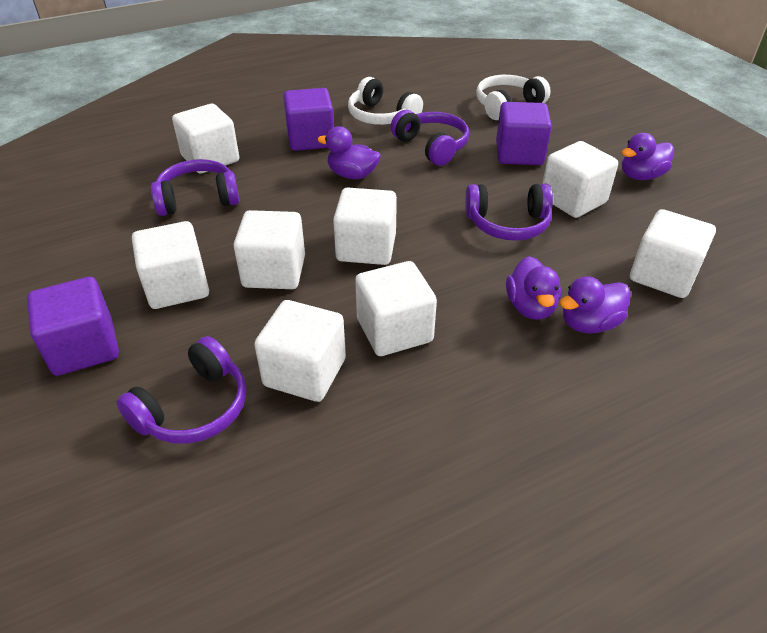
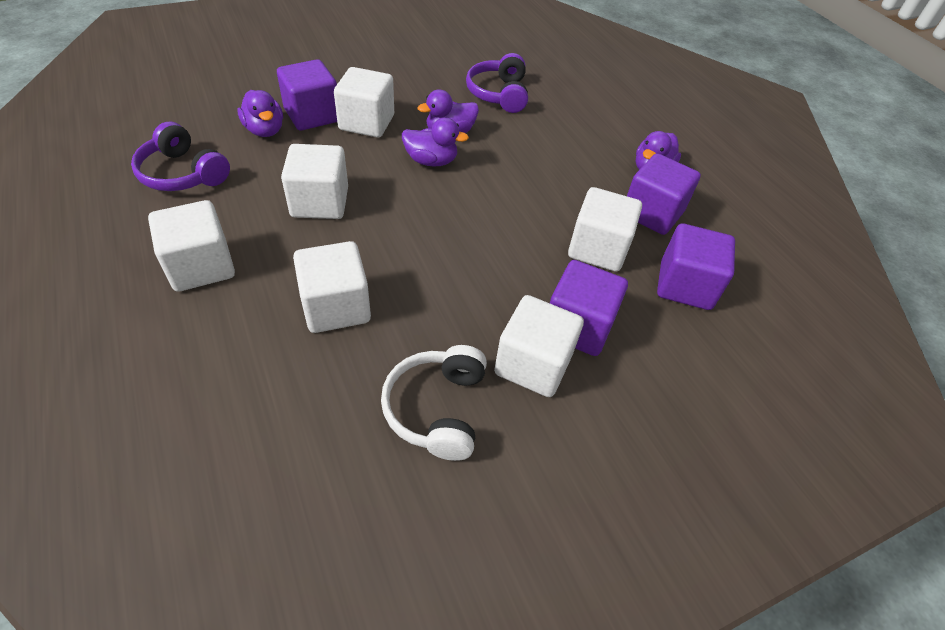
purple cube: [27,277,119,376] [283,88,334,151] [496,102,552,165] = 3 -> [277,59,337,130] [550,260,628,356] [627,153,701,235] [657,223,735,310] = 4
purple headphones: [116,336,246,444] [151,159,239,216] [391,110,469,166] [465,184,553,241] = 4 -> [131,122,230,191] [466,53,528,113] = 2
white cube: [132,221,209,309] [172,104,239,174] [234,210,305,289] [254,300,346,402] [333,188,397,265] [355,261,437,356] [542,141,618,218] [630,209,716,298] = 8 -> [148,200,235,292] [281,144,348,219] [293,241,371,333] [334,67,394,138] [494,295,584,397] [568,187,642,272] = 6
white headphones: [348,77,423,125] [476,75,550,120] = 2 -> [381,345,487,461] = 1

